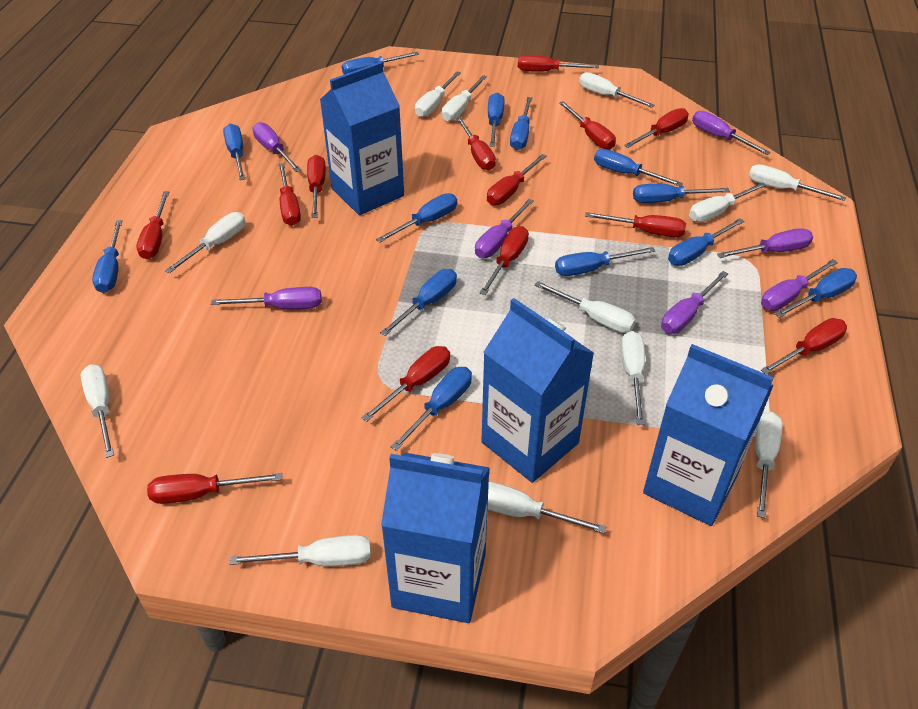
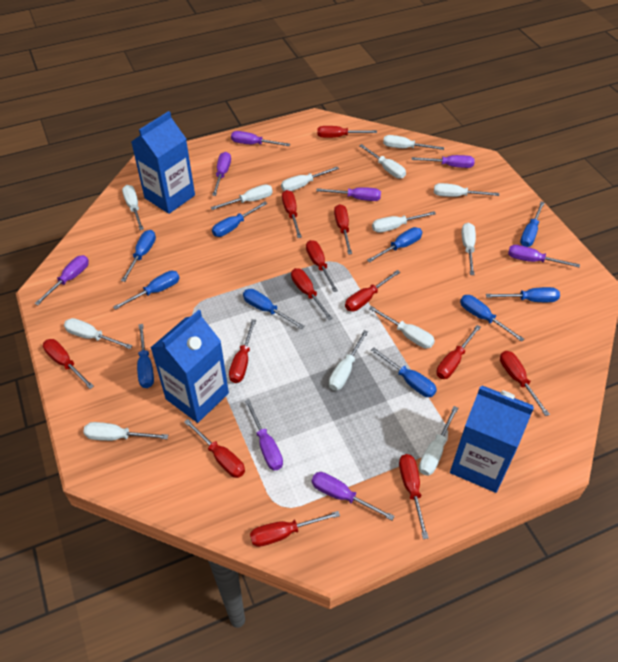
blue carton: [320,62,404,215] [381,452,490,623] [481,298,594,483] [643,344,774,526] = 4 -> [131,111,195,214] [150,310,229,423] [450,385,534,493] = 3
blue screwdriver: [92,220,122,293] [223,124,245,180] [342,52,419,74] [376,193,457,243] [380,269,457,336] [391,367,472,451] [488,93,505,147] [510,97,532,150] [555,247,655,276] [594,149,683,186] [633,184,730,203] [668,218,744,266] [775,268,857,318] = 13 -> [113,271,180,310] [121,230,156,282] [137,324,154,388] [212,202,267,237] [243,289,304,329] [367,227,422,263] [371,347,437,397] [460,295,524,342] [486,287,560,302] [520,202,545,247] = 10
purple screwdriver: [211,287,322,309] [252,122,301,172] [475,199,534,258] [661,271,728,334] [692,111,771,155] [717,228,813,258] [761,259,838,311] = 7 -> [35,255,89,305] [212,152,231,196] [231,131,290,146] [245,399,283,470] [312,472,394,520] [316,187,381,201] [412,155,475,168] [508,245,580,268] = 8
white screwdriver: [81,364,114,458] [165,212,245,273] [230,535,371,566] [415,71,461,117] [442,75,487,122] [488,481,606,534] [535,281,636,333] [579,72,655,108] [621,331,645,425] [689,182,767,222] [749,164,846,201] [755,412,783,518] = 12 -> [64,318,133,349] [83,422,168,441] [122,185,144,230] [211,184,273,210] [281,167,339,191] [329,330,368,390] [359,144,406,178] [369,306,435,349] [372,211,436,233] [383,135,444,150] [419,406,458,476] [434,183,499,197] [462,222,476,275] = 13

